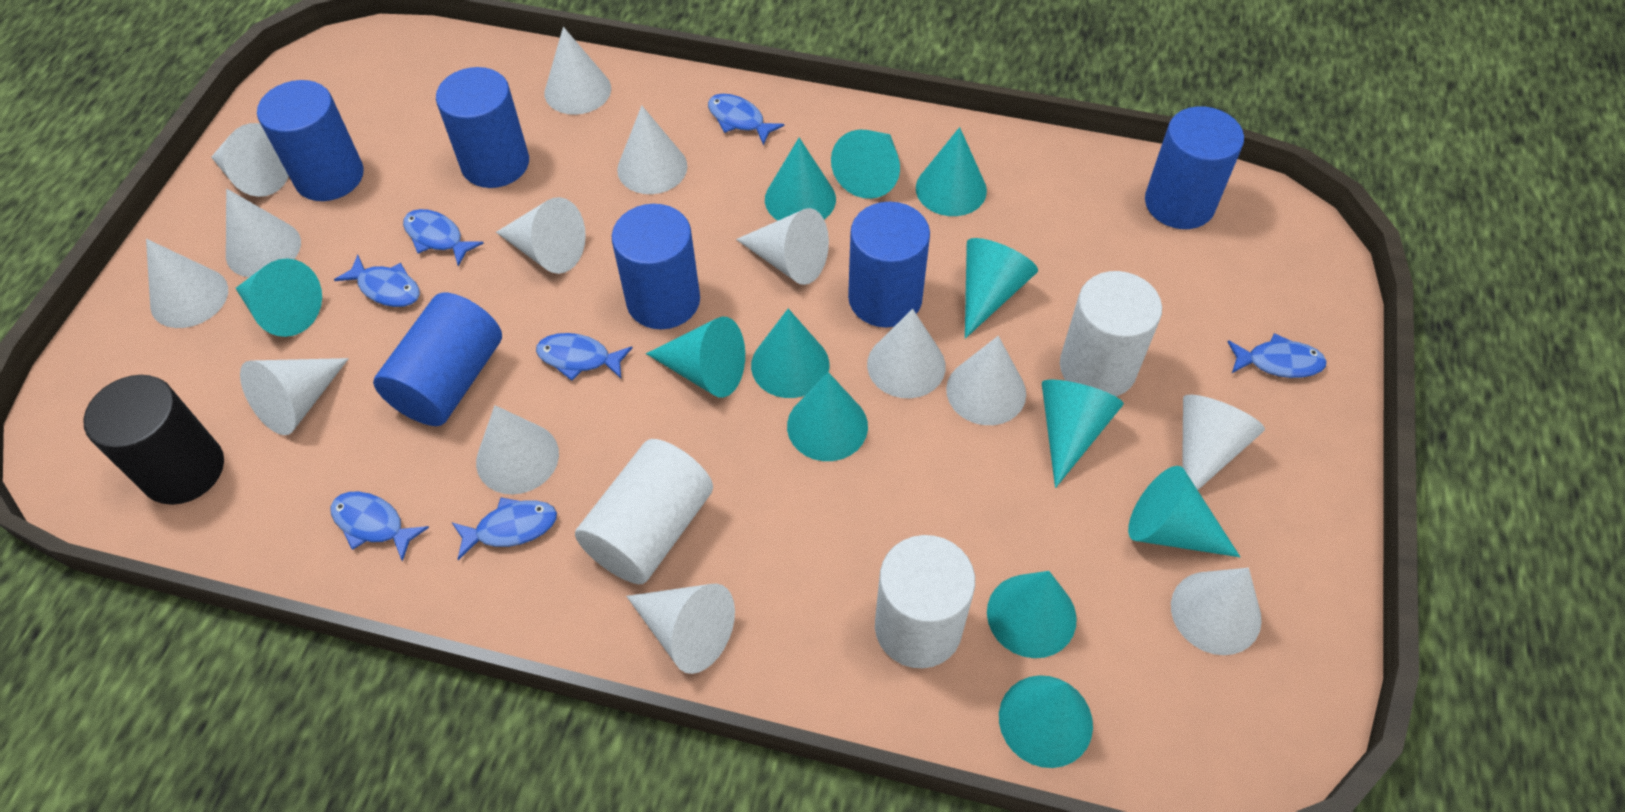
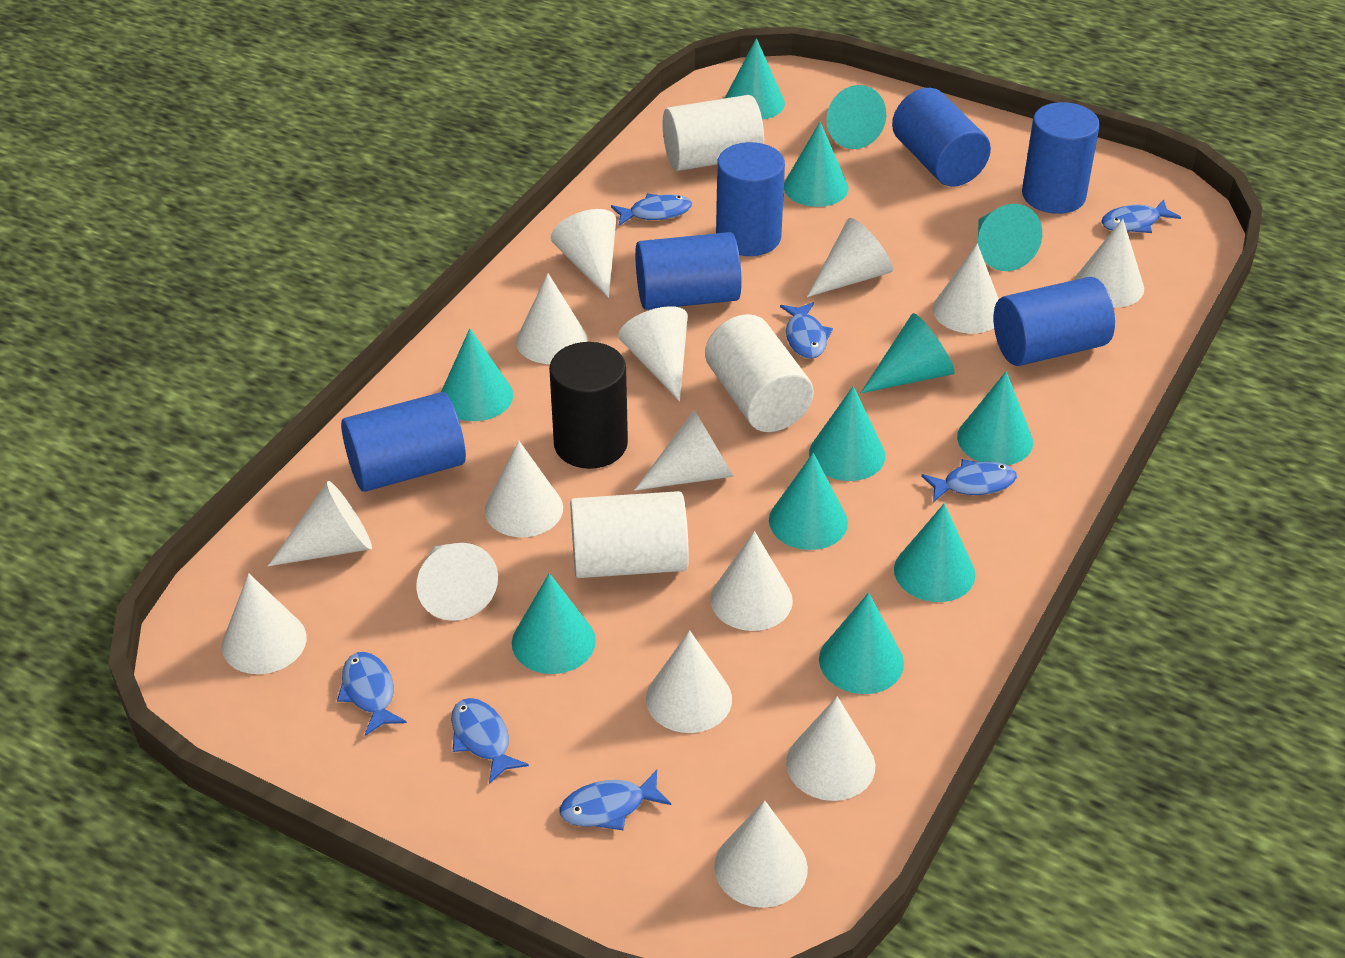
white cone: [146,239,228,328] [211,123,289,197] [226,188,301,277] [240,358,349,435] [476,405,559,494] [496,197,586,274] [544,27,611,115] [617,106,688,194] [626,583,735,674] [736,208,829,285] [867,309,946,398] [946,336,1026,425] [1171,568,1262,655] [1182,395,1265,490] = 14 -> [222,573,307,674] [268,481,372,566] [416,543,498,621] [485,440,563,537] [516,273,588,364] [551,209,616,298] [618,306,688,401] [634,410,734,491] [646,630,732,733] [710,531,793,631] [714,800,808,908] [786,696,875,801] [807,218,893,297] [933,244,999,334] [1075,219,1144,308] = 15

